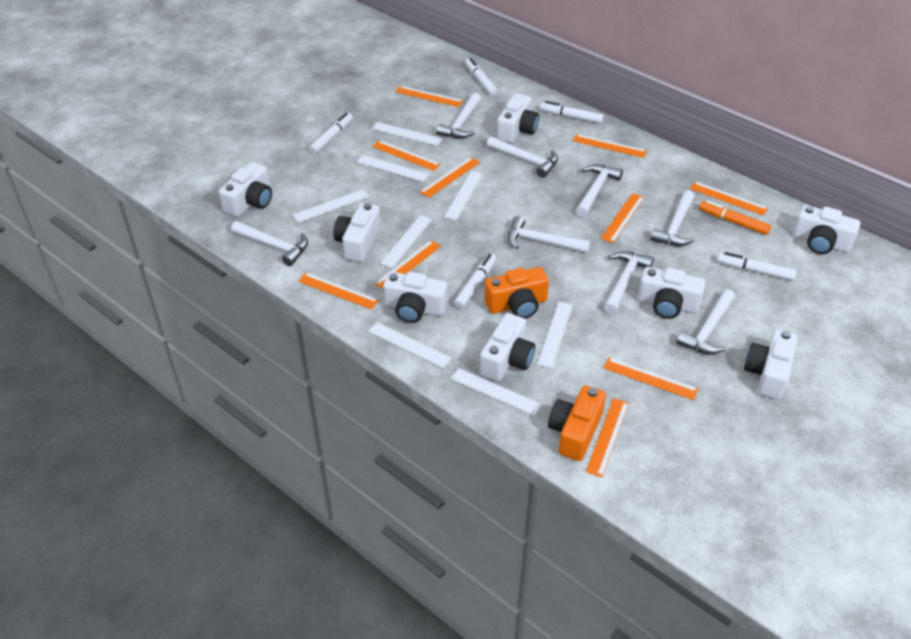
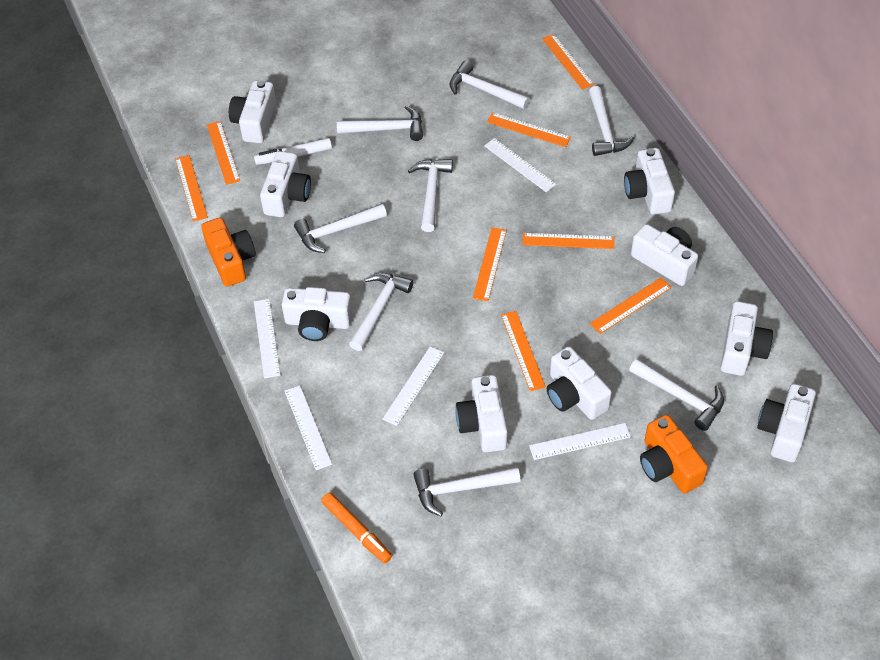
orange ruler: [298,272,379,310] [372,140,441,171] [374,240,441,290] [395,86,463,107] [420,157,480,198] [573,134,647,158] [586,398,629,477] [601,193,644,243] [604,357,698,400] [690,181,768,216] = 10 -> [175,155,208,222] [207,121,240,185] [473,227,507,301] [487,112,571,147] [501,311,546,391] [523,233,614,249] [542,34,594,90] [590,277,672,334] = 8
white camera: [219,162,272,217] [333,203,381,262] [383,272,448,323] [480,313,535,382] [497,93,539,143] [638,267,706,319] [744,329,798,400] [793,205,861,254] = 8 -> [229,80,276,143] [260,151,311,217] [282,287,352,341] [455,375,508,453] [547,346,612,420] [624,148,675,215] [631,224,698,286] [721,301,773,376] [757,384,816,462] = 9
white marker: [309,113,353,154] [454,253,496,309] [465,58,498,96] [540,101,604,124] [717,252,797,281] = 5 -> [254,138,332,165] = 1
white ruler: [293,189,369,223] [357,155,429,182] [368,322,452,368] [372,122,443,146] [380,215,432,268] [444,171,483,220] [451,368,542,416] [537,302,573,368] = 8 -> [254,299,281,378] [285,385,332,470] [383,346,444,426] [484,138,556,192] [529,423,631,460] = 5

